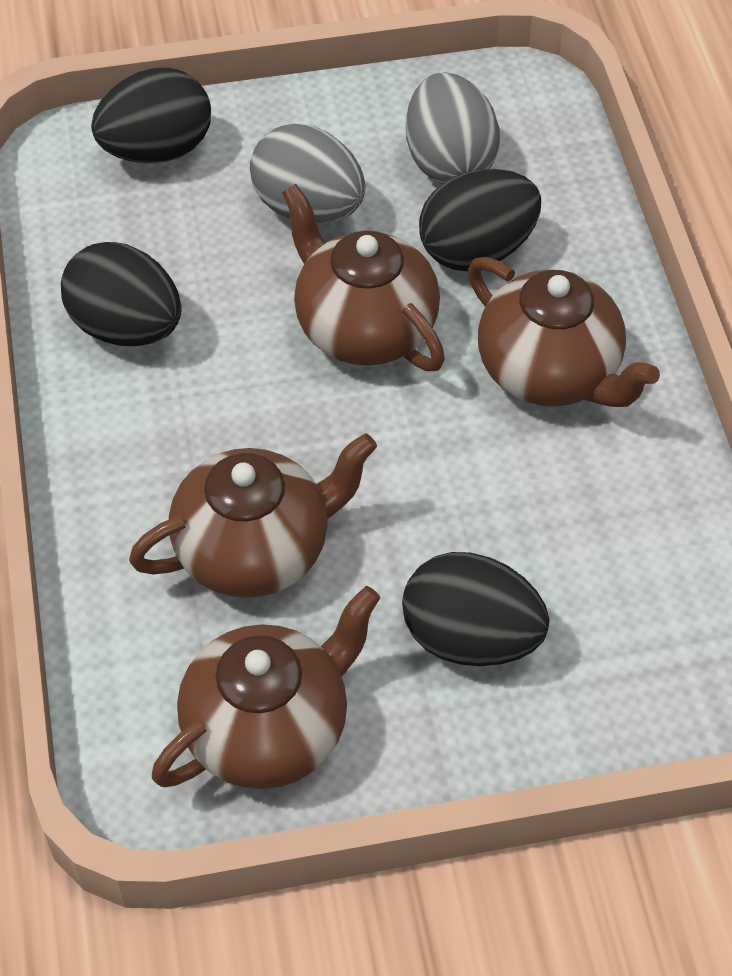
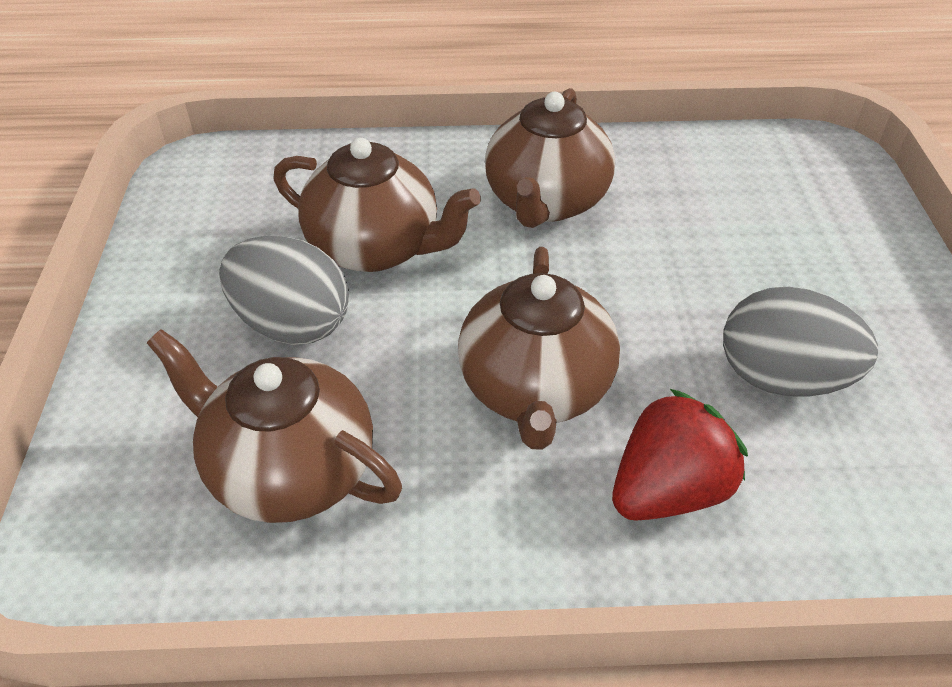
black egg: [61,242,182,346] [91,68,211,163] [402,552,549,666] [419,169,541,271] = 4 -> none = 0
red strawberry: none = 0 -> [612,389,748,520] = 1

